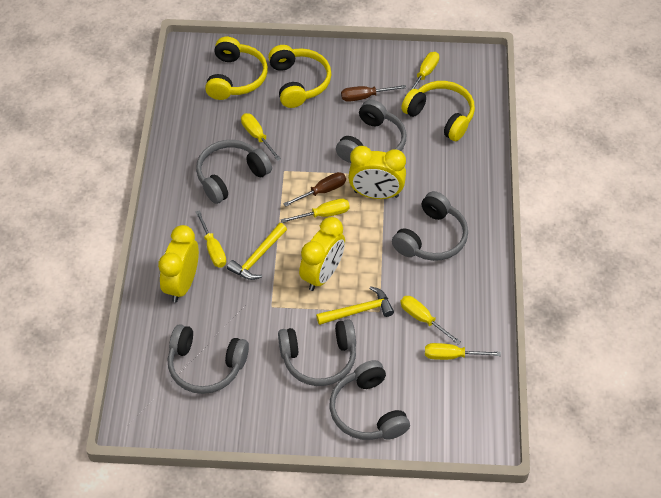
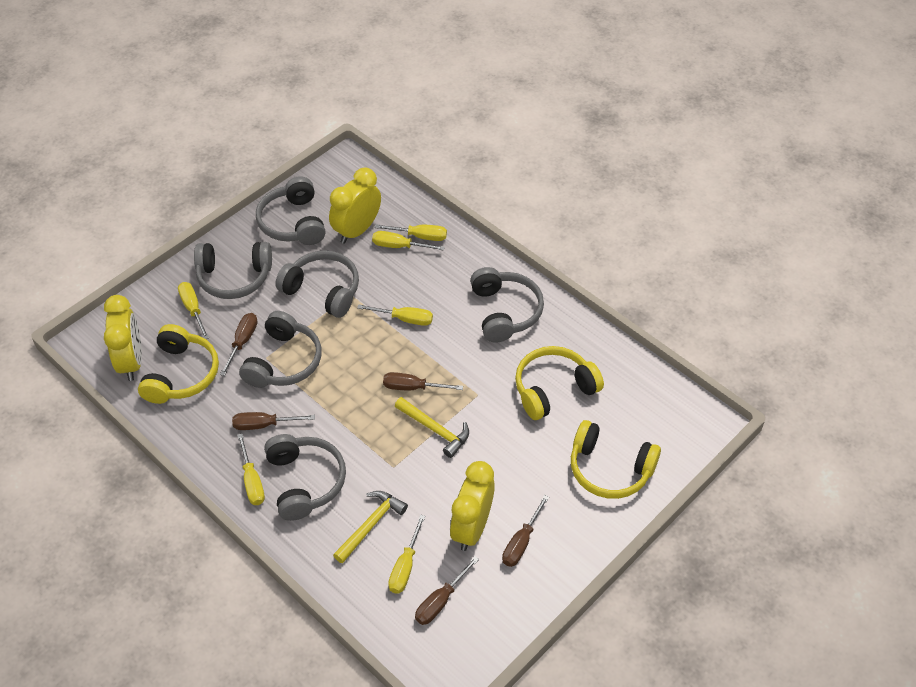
brown screwdriver: [283,172,346,207] [341,85,406,102] = 2 -> [220,313,257,376] [232,412,315,430] [383,372,463,391] [415,556,479,625] [502,495,549,567] = 5

